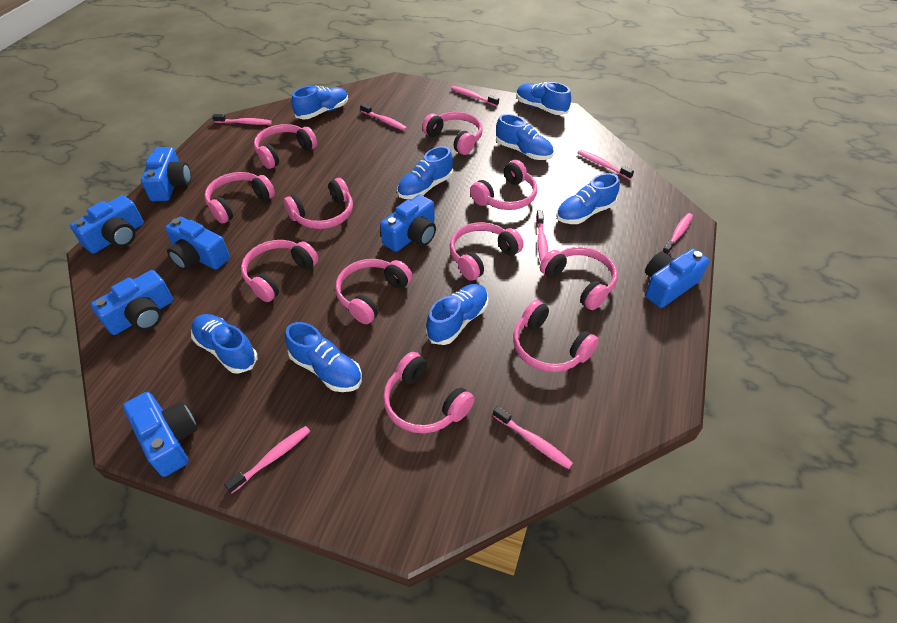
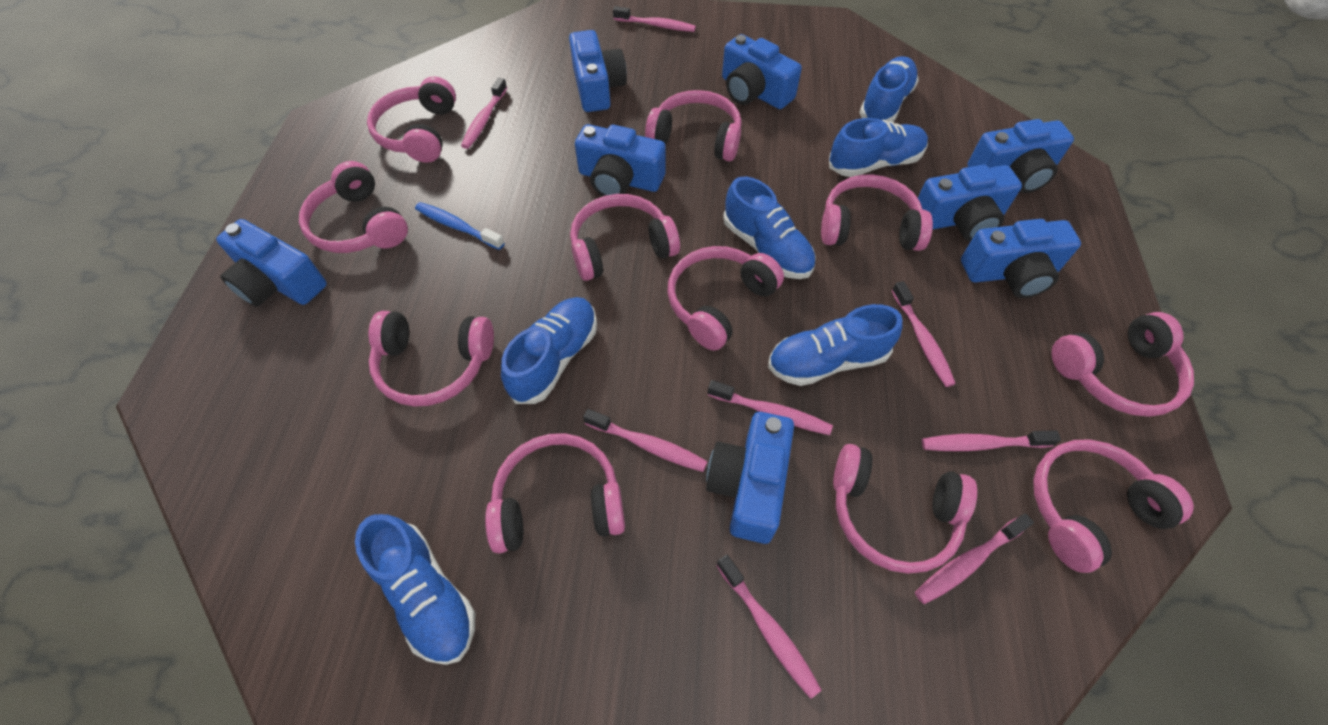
blue camera: [70,195,144,254] [90,270,173,335] [123,392,198,477] [141,147,191,201] [165,217,230,270] [380,194,436,252] [645,249,710,308] = 7 -> [216,219,327,307] [569,30,627,112] [575,124,666,196] [706,412,794,544] [722,34,802,109] [918,165,1022,241] [961,219,1081,298] [967,119,1074,193] = 8
blue shoe: [191,314,257,374] [285,322,362,392] [292,86,348,119] [397,146,453,199] [426,284,488,345] [496,114,554,160] [516,82,571,115] [556,173,620,224] = 8 -> [355,514,476,665] [501,297,597,404] [723,177,816,279] [768,304,903,386] [829,118,928,177] [859,56,919,122] = 6
blue toothbrush: none = 0 -> [415,202,504,250] = 1

